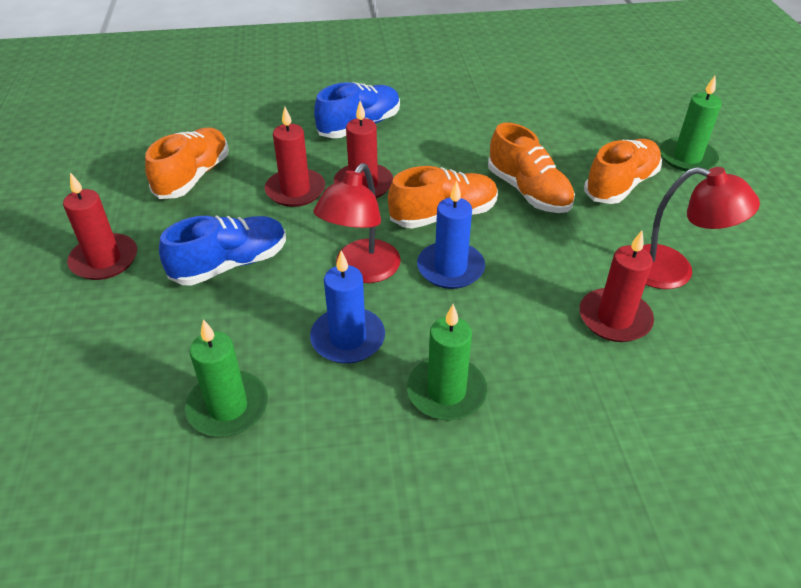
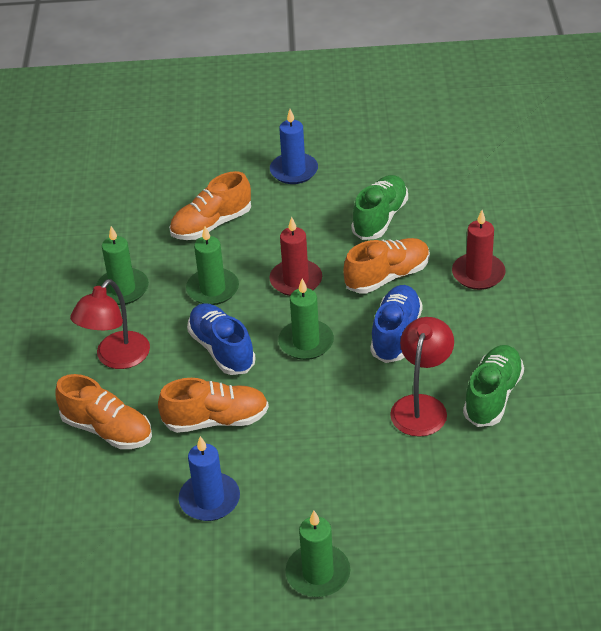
green candle: [185,320,268,437] [407,304,487,420] [660,76,722,171] = 3 -> [96,226,149,305] [186,226,239,305] [278,279,334,360] [286,511,350,597] = 4
green shoe: none = 0 -> [351,175,408,240] [463,345,524,427] = 2
red candle: [63,173,137,280] [265,107,325,207] [334,101,393,198] [579,231,654,342] = 4 -> [269,217,322,296] [452,210,506,290] = 2

